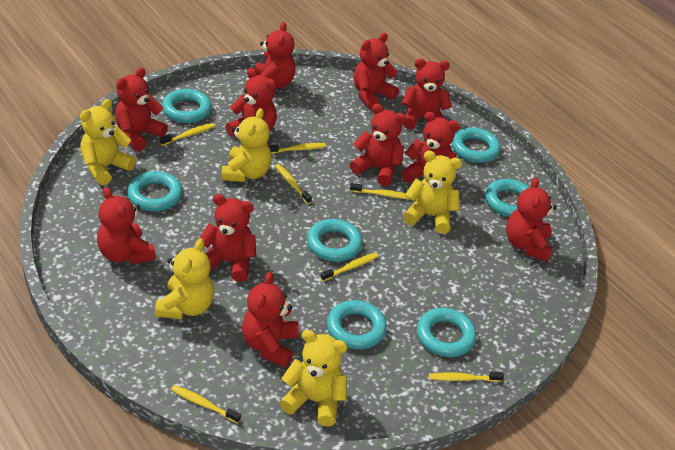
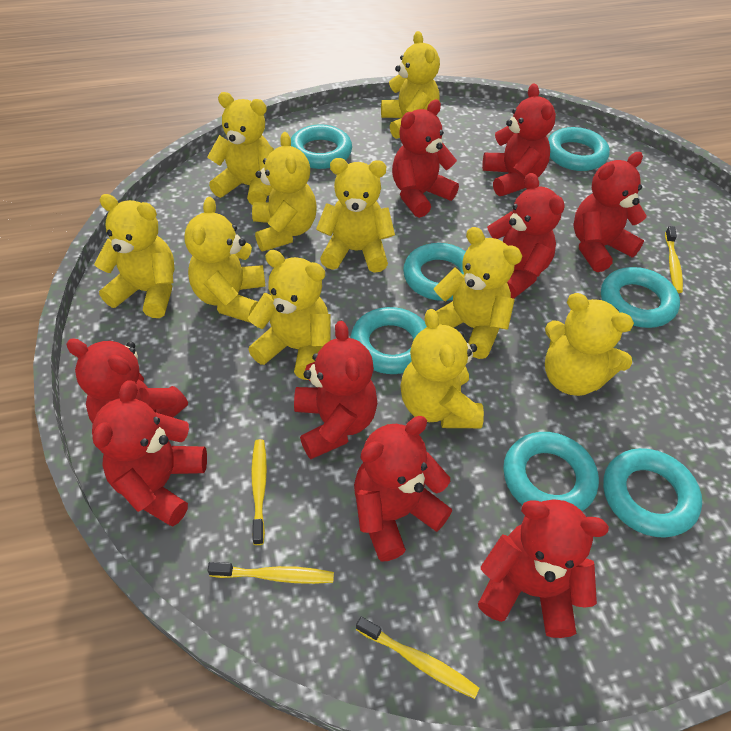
red teddy bear: [97,187,156,265] [115,68,168,151] [199,194,256,282] [226,68,277,136] [242,272,299,368] [254,22,296,88] [350,104,406,186] [353,33,399,110] [401,58,452,129] [401,112,460,183] [506,177,557,262] = 11 -> [66,338,188,423] [92,380,207,527] [294,320,378,459] [354,416,452,561] [392,100,459,218] [478,500,609,638] [482,84,556,196] [487,173,565,299] [573,152,647,272] = 9
yellow teddy bear: [80,99,136,185] [155,238,214,319] [221,108,272,182] [280,330,348,426] [403,151,462,234] = 5 -> [94,194,175,318] [184,197,266,323] [207,92,274,205] [248,250,331,380] [252,132,317,251] [316,158,395,273] [381,31,440,139] [400,309,484,428] [434,227,522,359] [545,293,634,396] = 10
yellow toothbrush: [160,123,215,146] [171,385,241,423] [269,143,326,154] [275,164,312,204] [320,253,378,281] [350,183,409,199] [429,372,504,382] = 7 -> [207,562,334,584] [251,439,267,545] [356,617,479,699] [665,226,683,293] = 4

